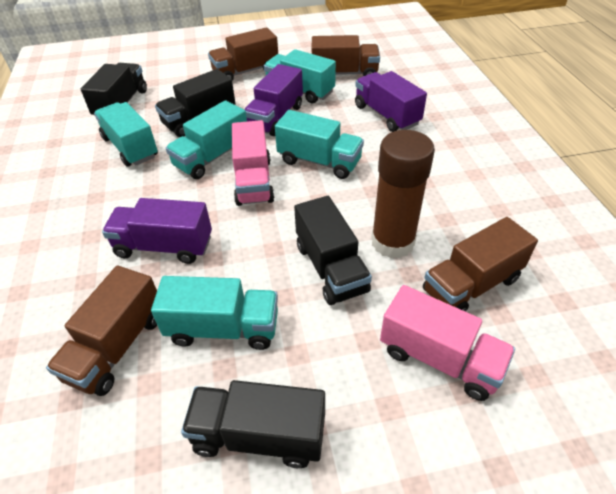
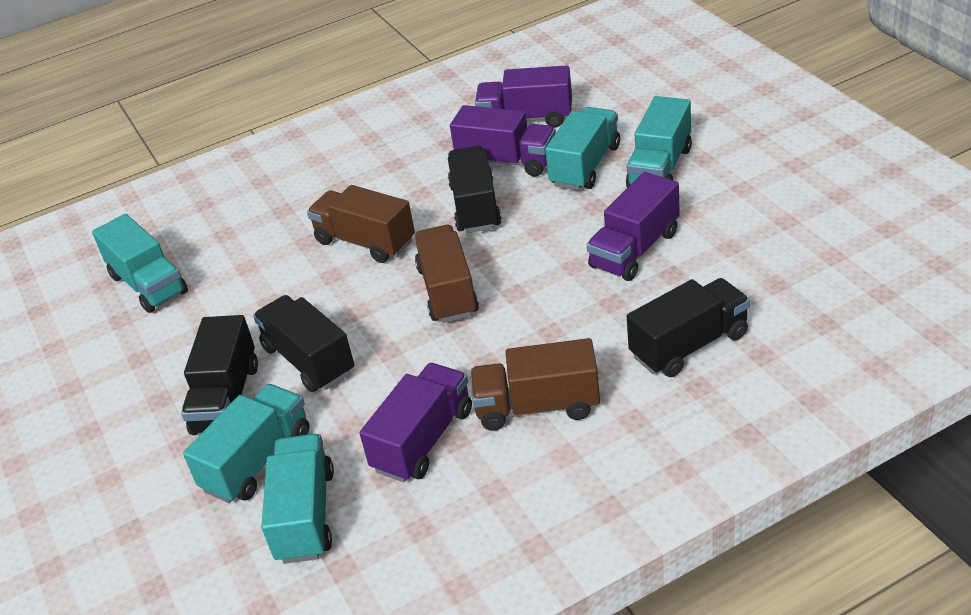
brown glue stick: [371,130,435,258] = 1 -> none = 0
brown truck: [46,265,157,396] [208,27,278,81] [312,35,380,76] [423,217,538,312] = 4 -> [307,185,415,263] [414,225,479,323] [470,338,600,431] = 3
pink truck: [232,120,274,206] [380,285,515,401] = 2 -> none = 0
purple truck: [102,198,212,264] [244,64,303,136] [355,71,427,132] = 3 -> [359,363,472,482] [450,105,556,177] [475,66,572,128] [587,172,680,281] = 4

